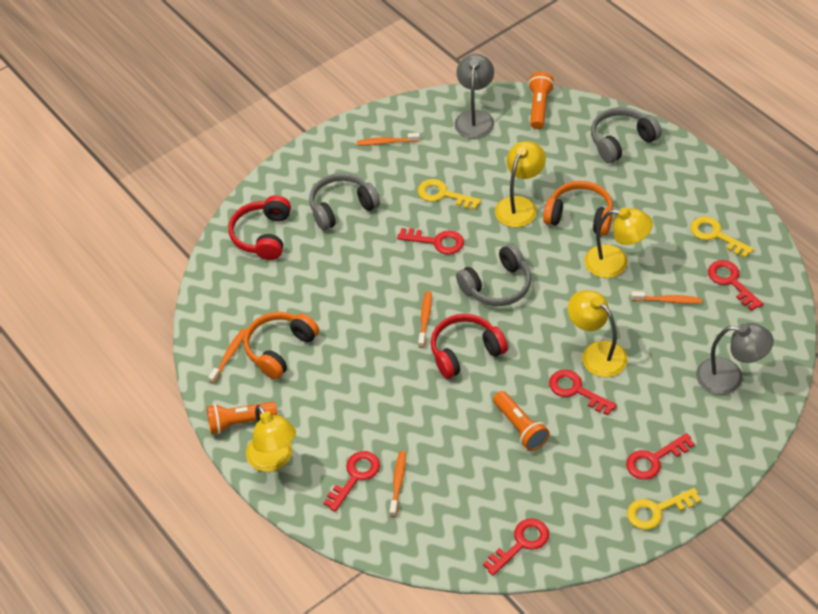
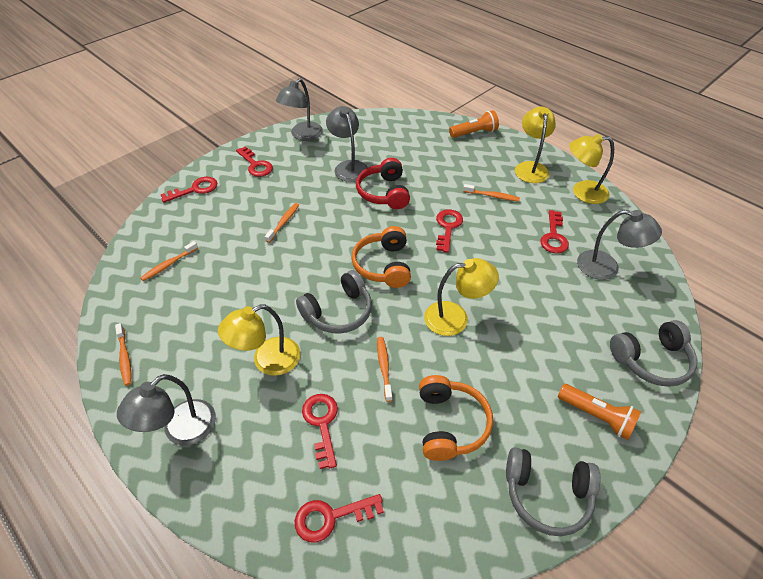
grey lamp: [455,54,494,139] [696,323,774,395] = 2 -> [117,374,216,445] [276,78,323,141] [326,106,368,182] [577,210,662,280] = 4
orange flashlight: [207,402,277,434] [493,391,550,451] [528,72,554,129] = 3 -> [449,110,499,138] [558,384,641,440] = 2
red headphones: [228,195,291,260] [431,314,508,379] = 2 -> [356,158,410,209] = 1
yellow key: [418,179,481,210] [627,488,701,530] [691,216,754,258] = 3 -> none = 0

